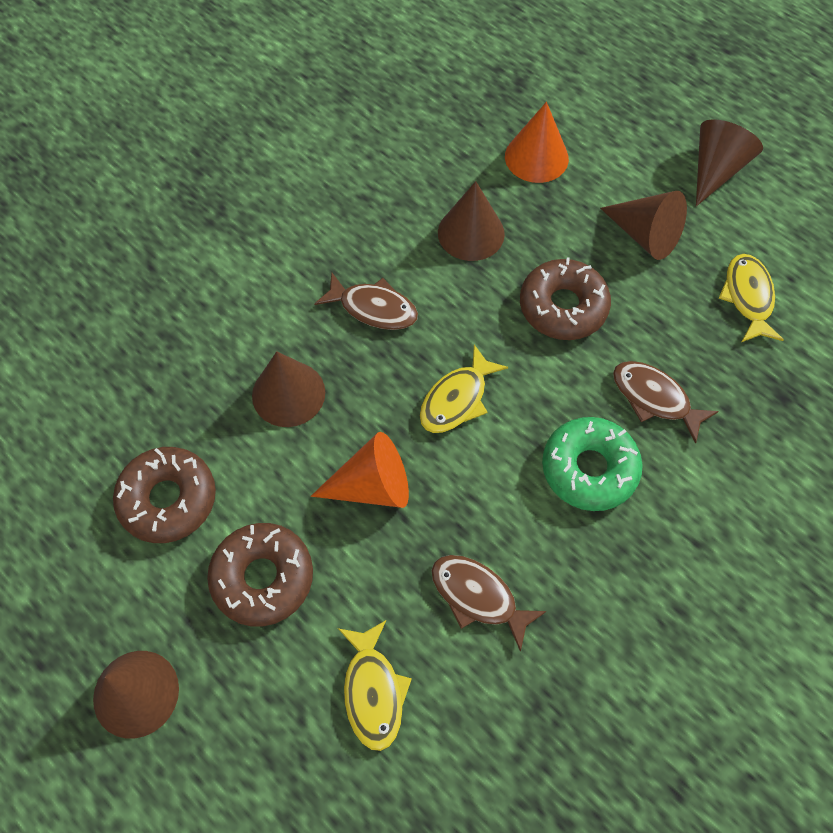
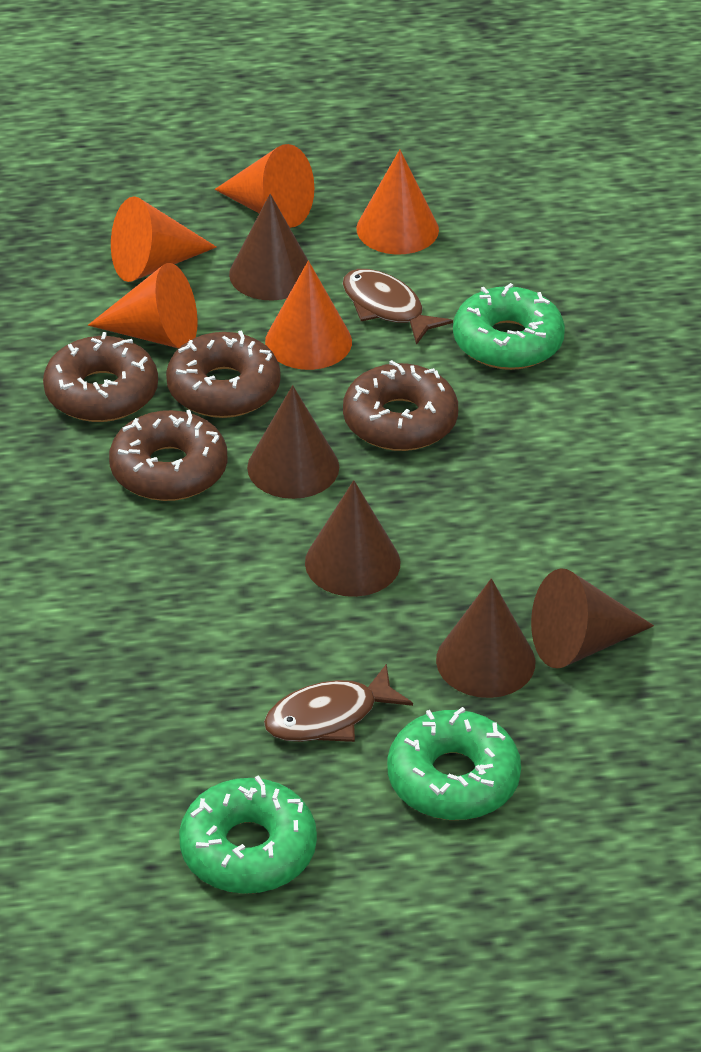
brown donut: [113,447,216,543] [207,523,313,627] [520,257,611,340] = 3 -> [43,332,158,422] [109,410,228,501] [166,330,281,418] [343,360,458,451] = 4
brown fish: [314,272,418,330] [431,555,547,652] [613,361,719,444] = 3 -> [264,664,413,742] [343,269,453,345] = 2
green donut: [542,417,643,511] = 1 -> [179,775,317,894] [387,707,521,820] [453,283,565,370] = 3
orange cone: [311,432,409,508] [505,102,569,183] = 2 -> [88,263,198,348] [111,196,217,282] [215,144,314,228] [265,261,352,370] [356,149,439,255] = 5
yellow fish: [338,620,412,751] [420,345,508,433] [719,254,784,342] = 3 -> none = 0

